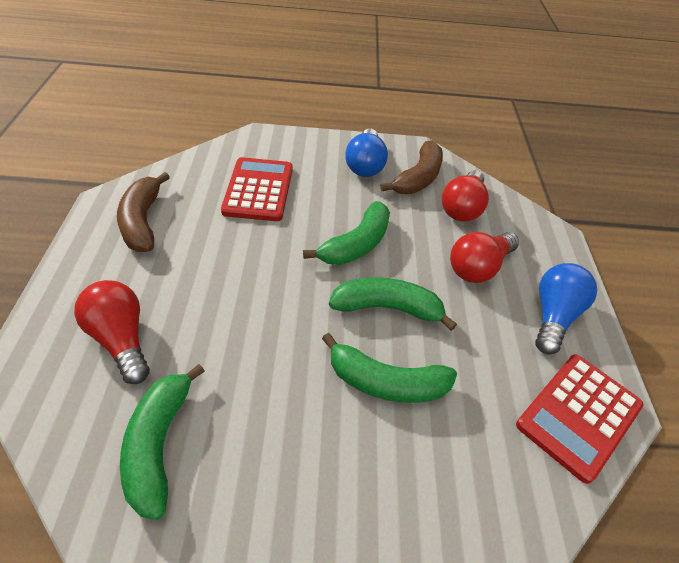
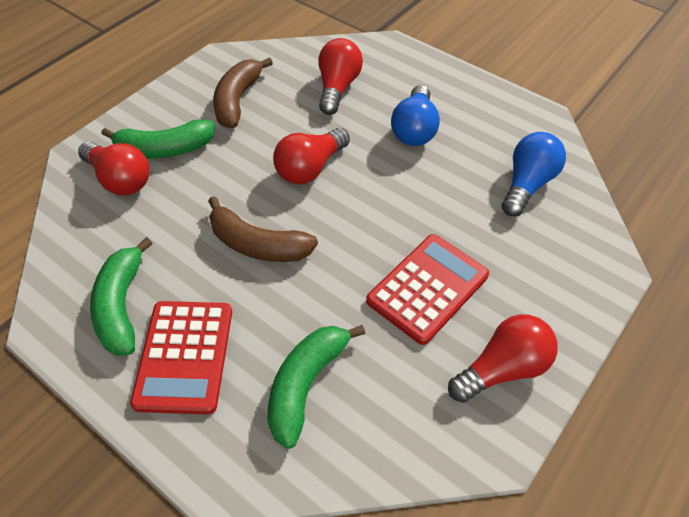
green banana: [120,364,205,520] [303,201,390,265] [322,333,457,403] [329,277,457,331] = 4 -> [90,237,153,355] [102,119,215,159] [268,325,365,449] = 3
red light bulb: [74,280,150,384] [442,170,489,222] [450,232,519,283] = 3 -> [78,142,150,195] [273,128,350,184] [318,38,363,115] [448,314,558,403] = 4

